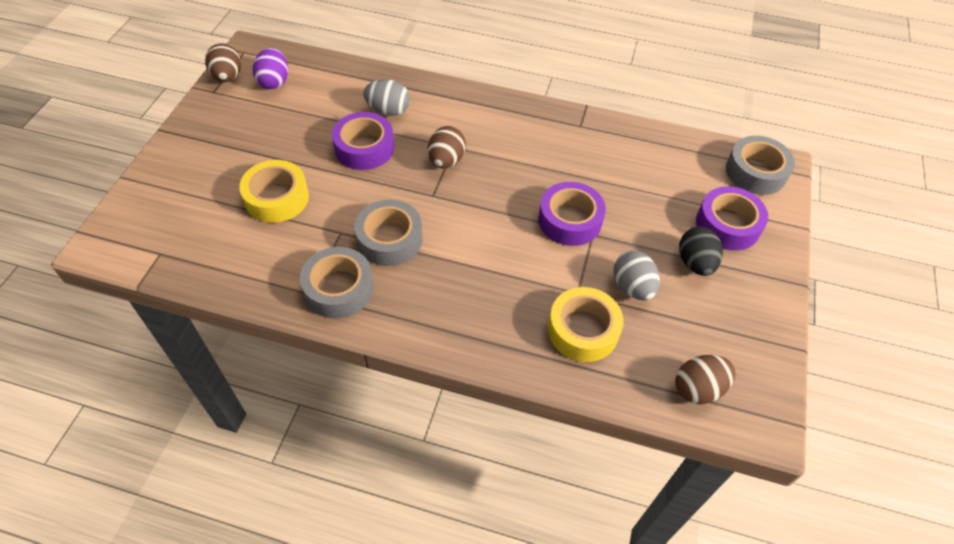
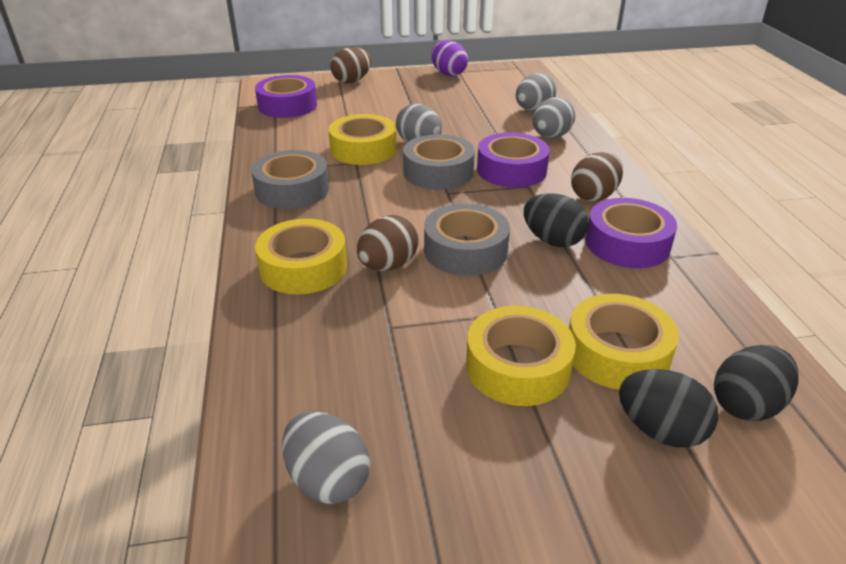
black egg: [679,227,723,276] = 1 -> [524,193,589,247] [619,369,718,448] [714,345,799,421] = 3
grey egg: [363,79,410,116] [613,250,660,301] = 2 -> [282,412,370,504] [396,103,442,142] [516,73,556,111] [533,97,575,138] = 4
yellow tape: [239,160,309,223] [548,287,624,362] = 2 -> [255,219,347,295] [329,114,397,165] [466,306,576,406] [569,294,679,390] = 4

